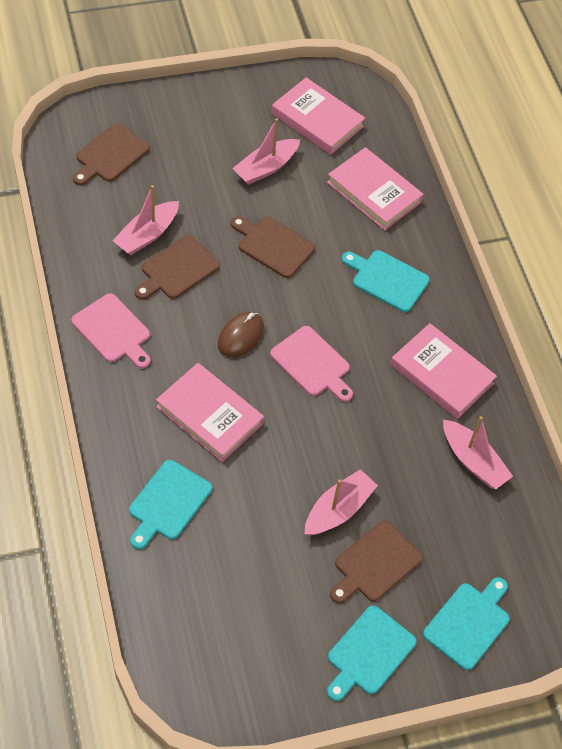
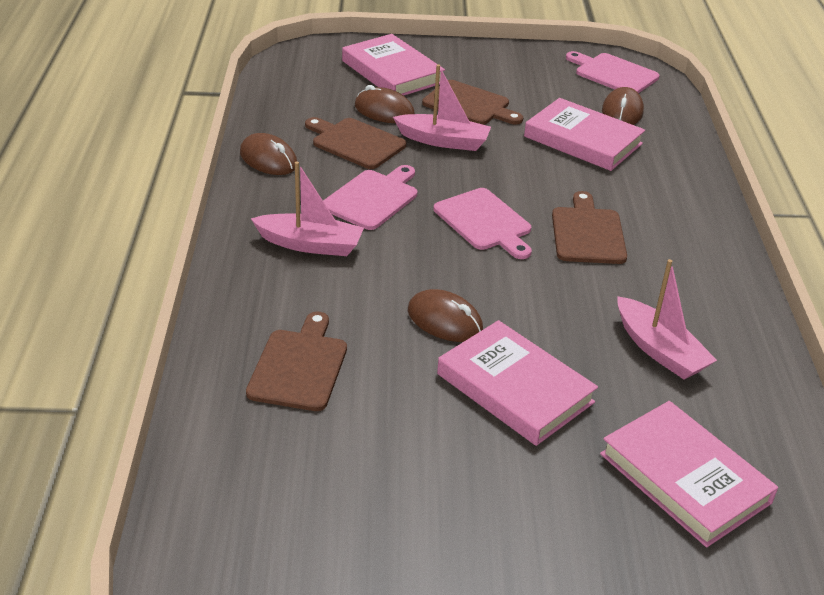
brown mouse: [218,311,264,357] = 1 -> [240,133,297,175] [355,85,415,123] [408,289,483,342] [602,87,644,125] = 4
pink boat: [112,185,179,255] [232,118,300,185] [305,469,378,536] [443,416,513,489] = 4 -> [251,162,364,256] [393,64,491,151] [617,259,717,379] = 3
pink cutting board: [71,293,151,369] [270,326,353,402] = 2 -> [323,165,417,230] [434,188,532,259] [566,51,660,93] = 3
turquoise cutting board: [129,460,212,549] [327,605,417,701] [342,250,430,312] [423,577,510,670] = 4 -> none = 0

